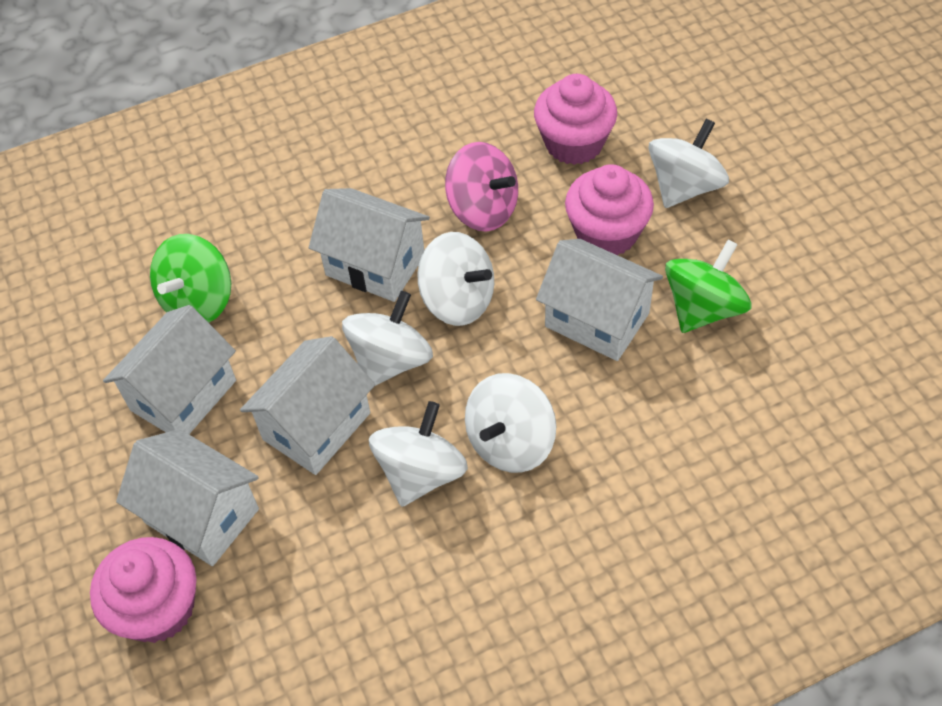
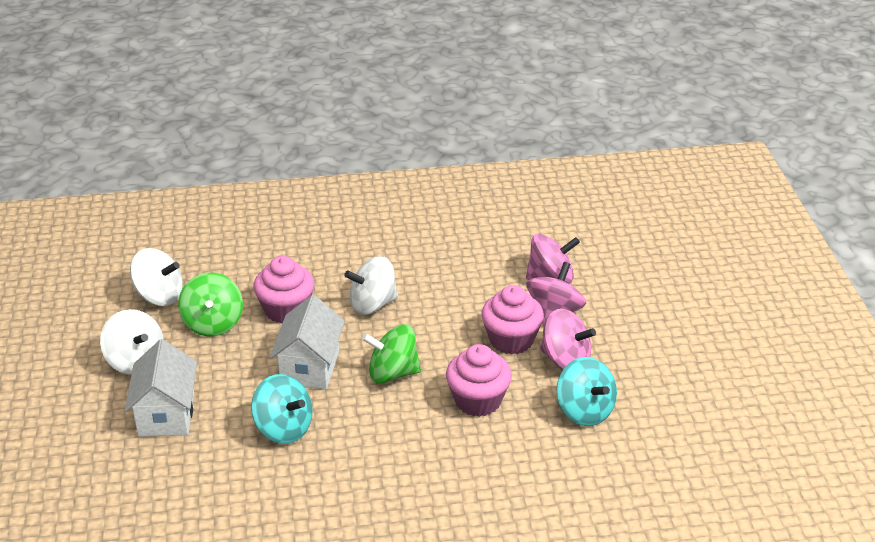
pink spinning top: [445,142,518,232] = 1 -> [526,233,580,284] [526,262,586,326] [540,309,596,370] = 3
turquoise spinning top: none = 0 -> [251,374,313,444] [556,357,617,426] = 2
white house: [103,305,236,434] [116,429,259,566] [240,336,375,475] [309,188,430,302] [536,239,663,361] = 5 -> [125,339,197,437] [270,295,345,389] = 2
white spinning top: [342,291,433,386] [369,401,468,507] [417,232,494,326] [465,373,556,473] [648,118,729,208] = 5 -> [100,309,164,375] [130,248,183,306] [344,256,398,315] = 3

